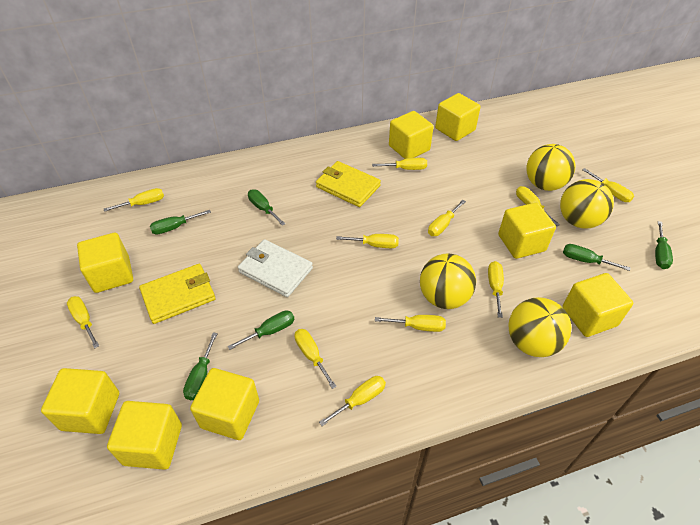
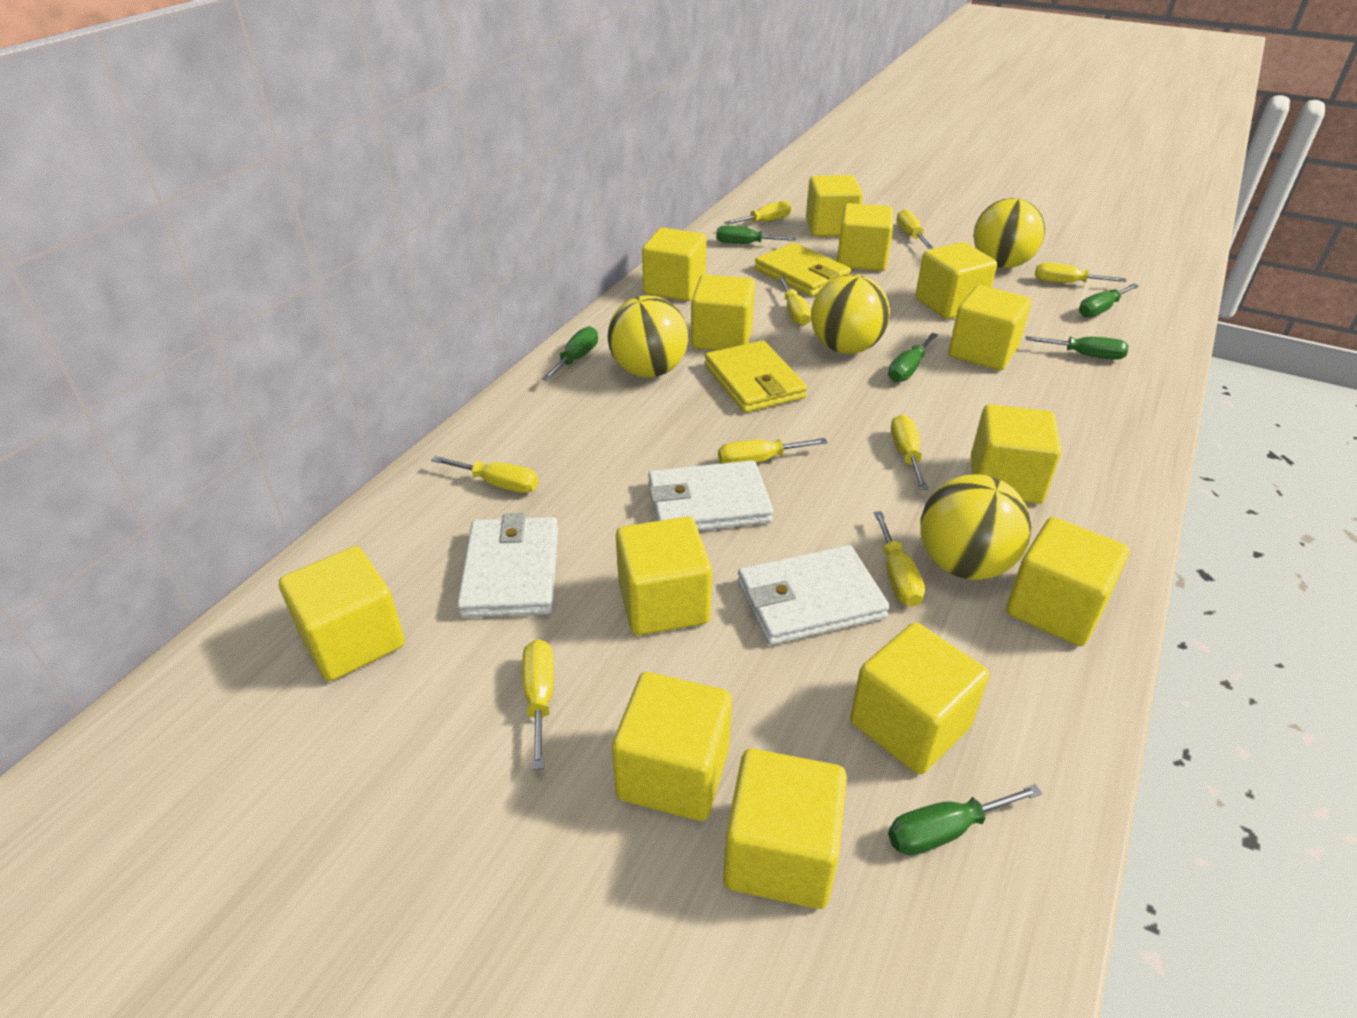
white wallet: [238,239,313,297] = 1 -> [457,513,558,618] [648,460,774,531] [738,545,890,645] = 3
yellow cube: [41,368,119,434] [77,233,133,293] [107,401,182,470] [190,368,259,440] [389,111,434,159] [435,93,481,141] [498,203,556,259] [563,273,633,337] = 8 -> [279,546,405,681] [612,672,732,821] [616,517,712,635] [642,227,707,301] [691,274,755,351] [723,749,847,909] [806,175,863,237] [837,203,893,271] [850,622,989,774] [915,242,997,319] [949,285,1031,370] [971,404,1062,504] [1006,517,1129,646] = 13
yellow screwdriver: [67,296,99,348] [104,188,164,212] [294,329,337,389] [319,376,386,426] [336,234,399,248] [372,158,427,170] [375,315,446,332] [428,200,466,236] [488,261,504,318] [516,186,560,226] [583,168,634,202] = 11 -> [431,456,538,493] [522,639,554,770] [718,438,828,463] [724,201,791,225] [778,277,811,326] [874,511,925,607] [891,414,928,490] [896,209,933,249] [1035,263,1126,283] = 9

